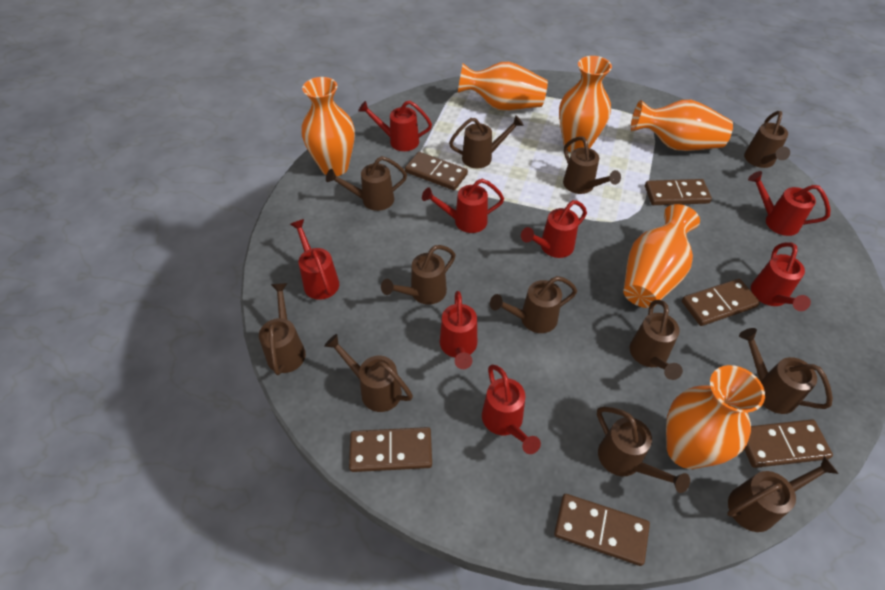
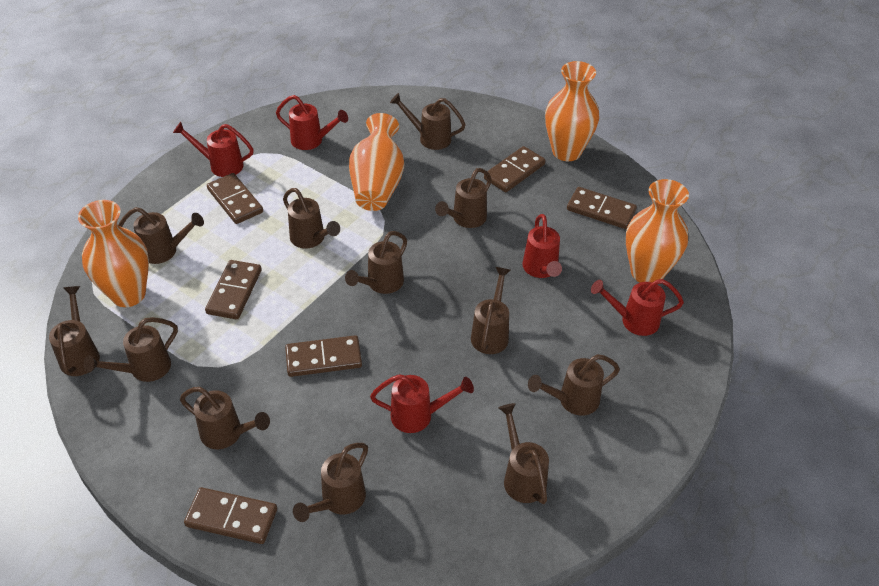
orange vase: [301,77,355,176] [458,62,548,111] [559,56,612,153] [623,204,700,308] [631,100,733,151] [666,365,765,469] = 6 -> [78,200,149,307] [349,113,404,211] [545,61,600,161] [626,179,689,283] = 4
red watering can: [290,219,339,300] [358,101,432,151] [422,179,504,233] [440,291,477,369] [482,364,541,454] [521,200,587,258] [748,171,830,236] [751,242,811,311] = 8 -> [173,122,254,177] [276,95,348,150] [370,374,474,433] [522,214,562,278] [591,279,684,336] = 5

